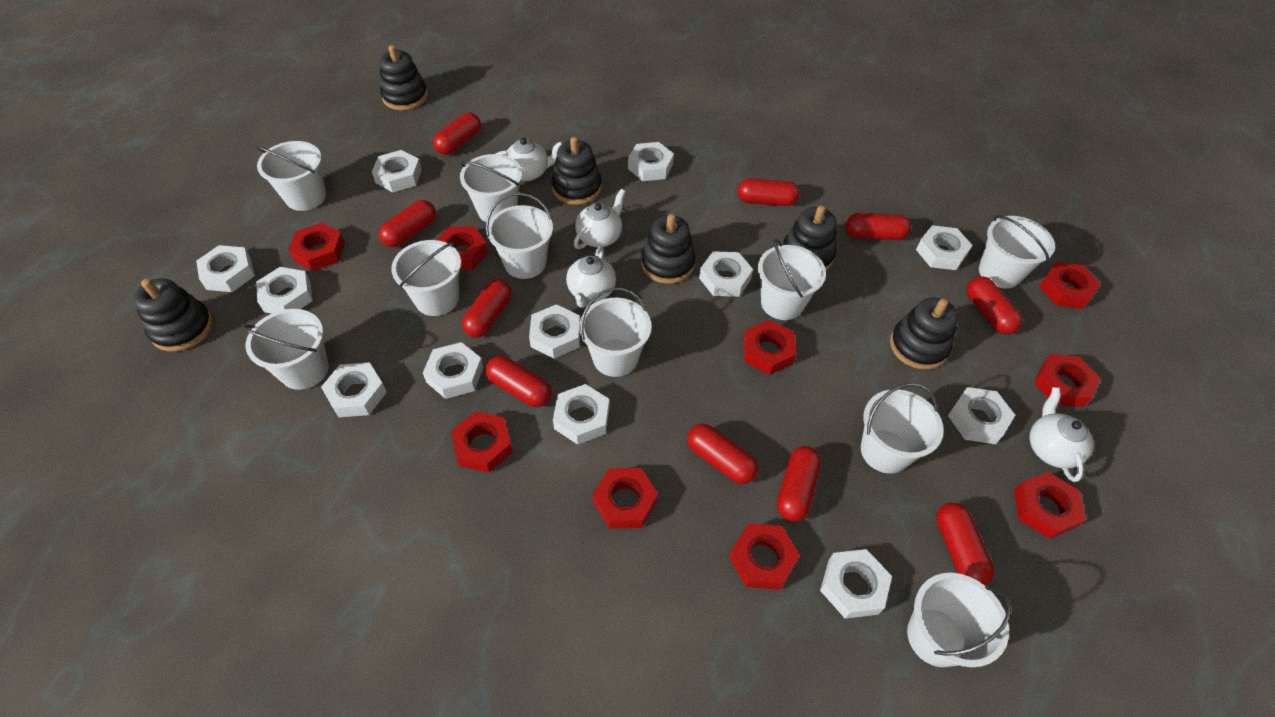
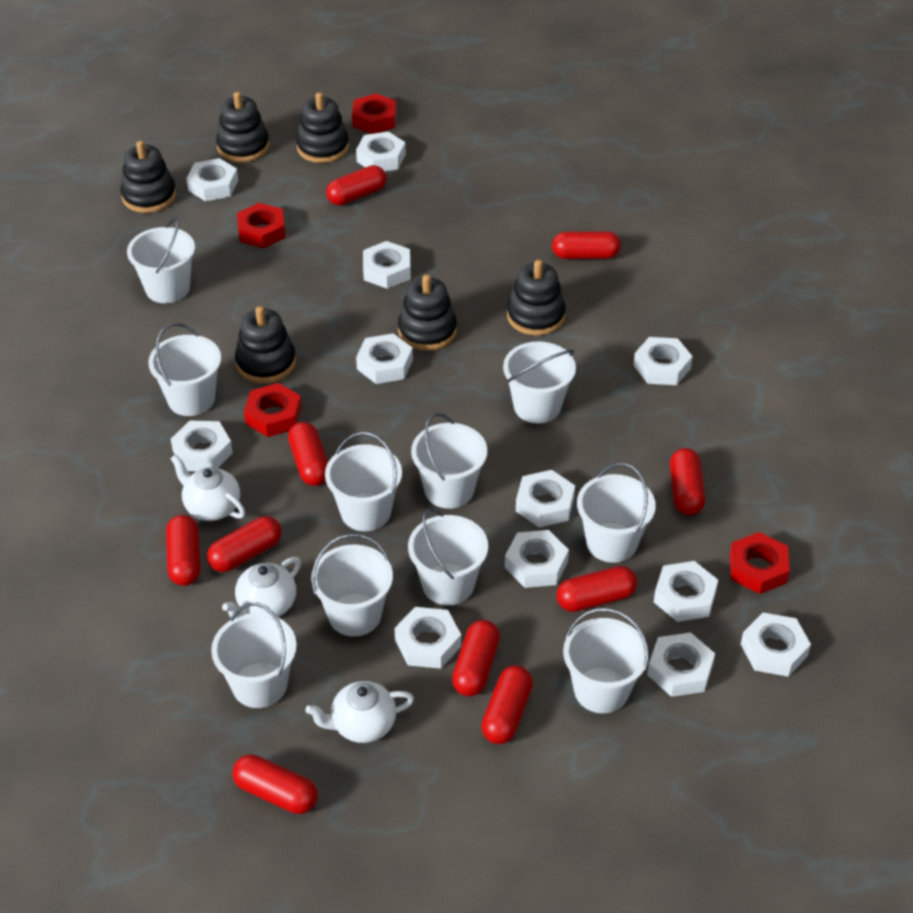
red nut: [289,223,345,271] [437,226,488,270] [451,412,513,473] [593,468,658,528] [729,523,800,590] [743,320,797,375] [1014,472,1086,539] [1034,354,1100,407] [1039,261,1100,309] = 9 -> [237,203,286,248] [244,383,302,437] [352,93,396,134] [729,532,790,594] = 4
white teapot: [496,138,563,181] [566,246,616,308] [574,189,626,249] [1029,387,1093,482] = 4 -> [170,454,245,521] [222,557,301,618] [305,681,414,743] = 3

